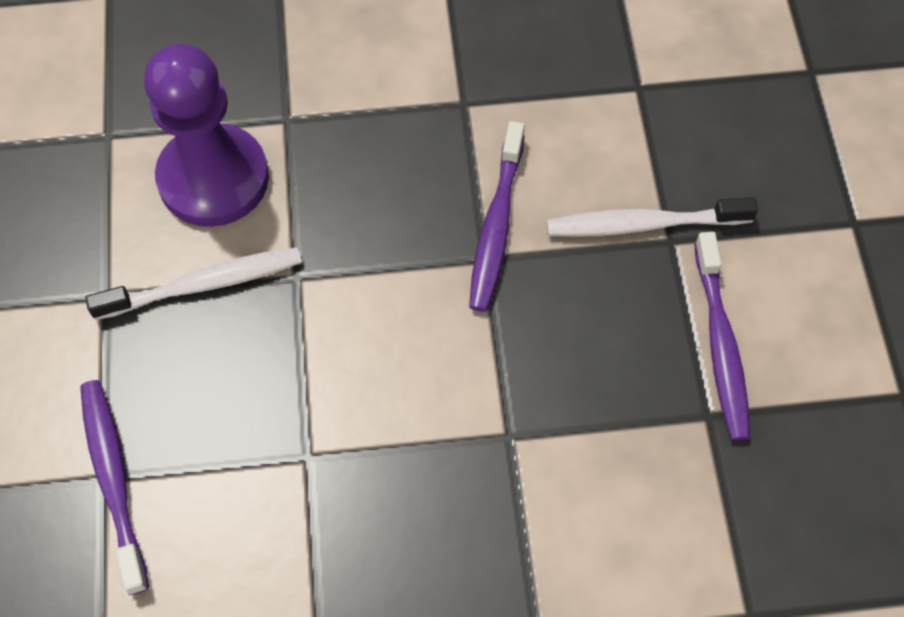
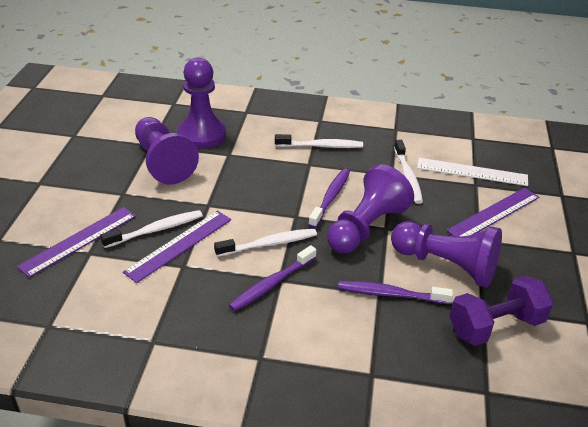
purple dumbbell: none = 0 -> [450,275,554,346] = 1
purple pawn: [144,44,269,227] = 1 -> [135,117,199,185] [178,58,226,149] [327,164,414,253] [391,221,502,288] = 4
purple ruler: none = 0 -> [17,207,136,278] [123,211,231,283] [447,188,539,236] = 3
white ruler: none = 0 -> [417,158,528,186] = 1
white toothbrush: [85,247,302,320] [546,197,758,237] = 2 -> [100,210,203,248] [214,229,317,257] [275,134,363,148] [394,140,423,204] = 4

